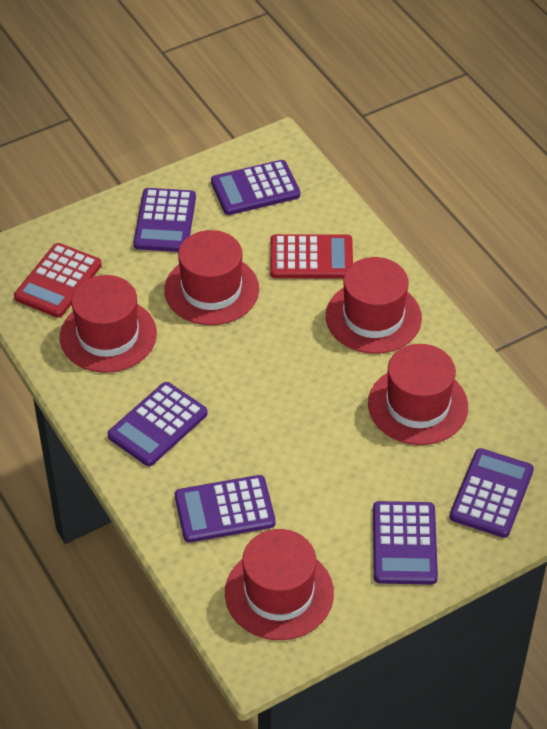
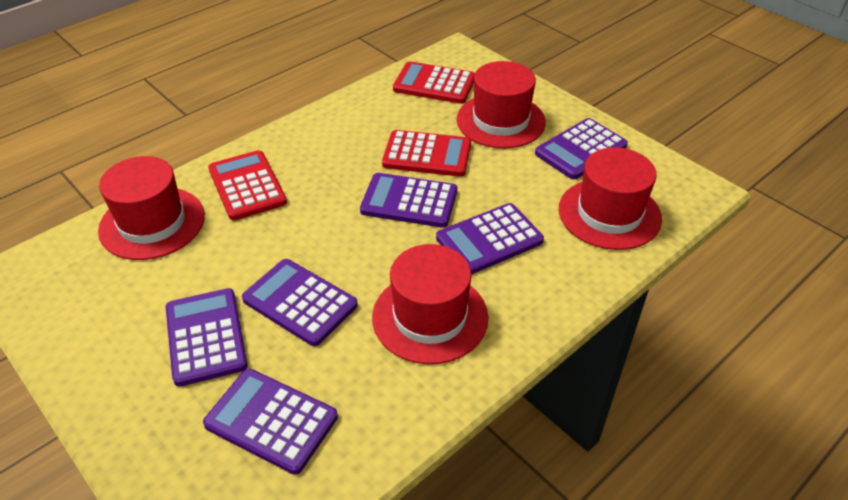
red calculator: [14,243,102,318] [270,234,353,279] = 2 -> [208,150,287,220] [382,130,471,177] [393,61,475,104] = 3
red hat: [60,275,157,373] [164,230,259,325] [225,529,334,640] [326,257,422,354] [368,344,468,445] = 5 -> [98,156,205,260] [372,244,488,364] [457,61,546,148] [559,147,662,250] = 4

